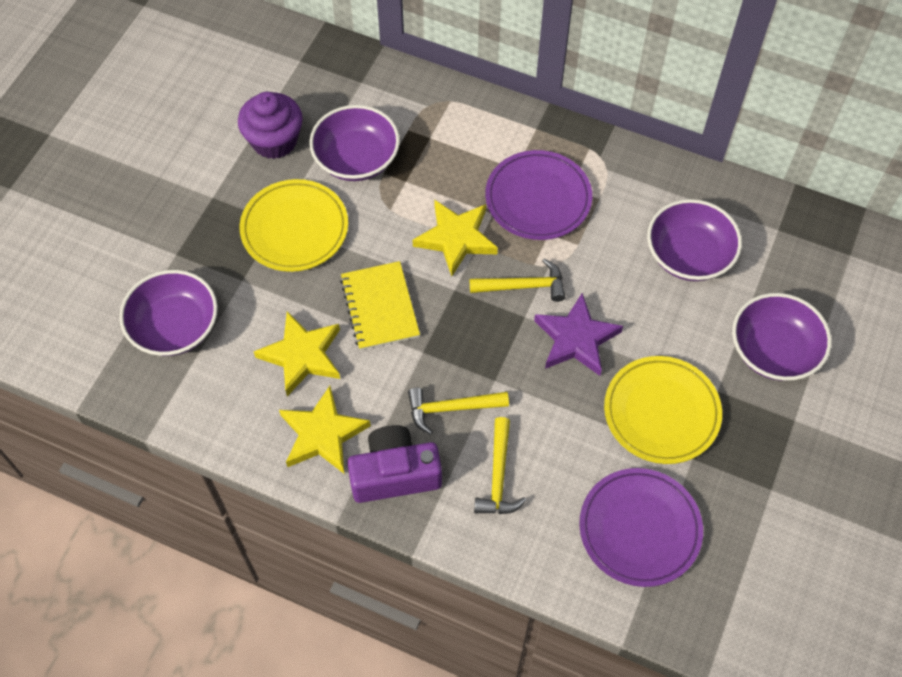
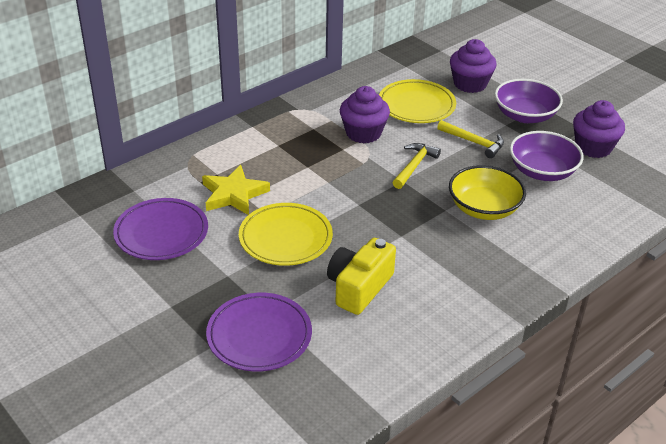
purple bowl: [119,270,218,356] [309,105,400,181] [647,199,742,281] [732,293,832,381] = 4 -> [495,79,563,123] [510,131,584,181] = 2
purple camera: [347,425,442,503] = 1 -> none = 0
purple cupcake: [238,92,303,159] = 1 -> [340,86,390,144] [450,39,496,93] [573,100,625,158] = 3
purple star: [534,293,623,376] = 1 -> none = 0
yellow bowl: none = 0 -> [449,165,526,220] = 1
yellow camera: none = 0 -> [327,238,396,315] = 1
yellow hammer: [408,388,509,434] [470,258,565,302] [474,417,527,514] = 3 -> [392,143,441,189] [437,120,504,158] = 2
yellow notebook: [340,261,420,350] = 1 -> none = 0
yellow star: [254,311,340,396] [279,386,371,474] [413,200,498,276] = 3 -> [202,165,270,215] = 1

